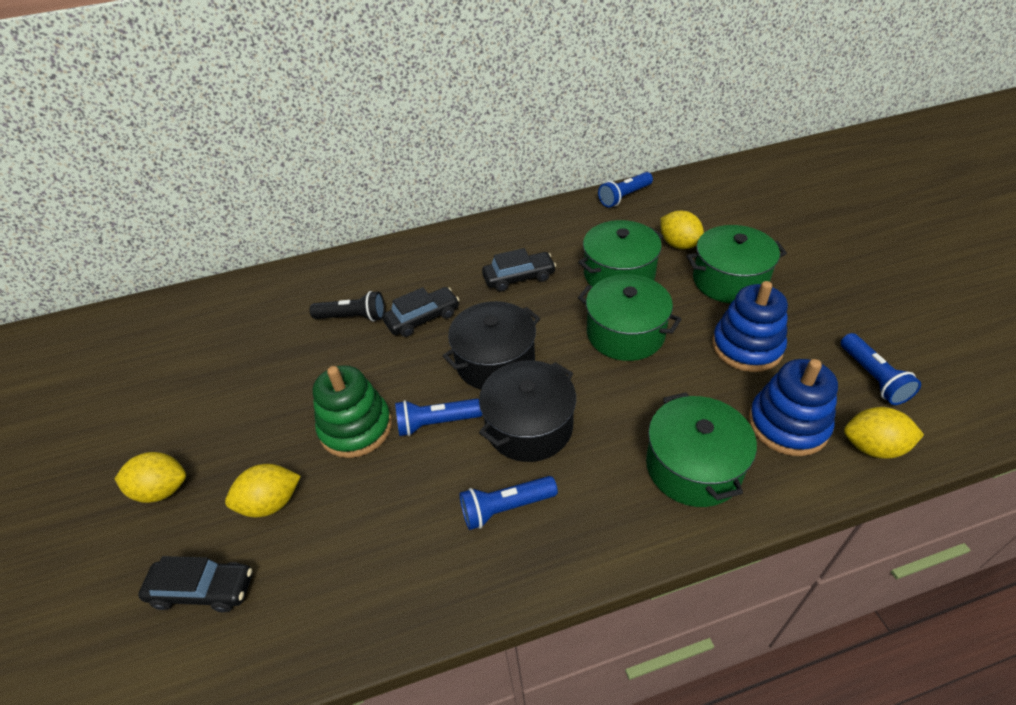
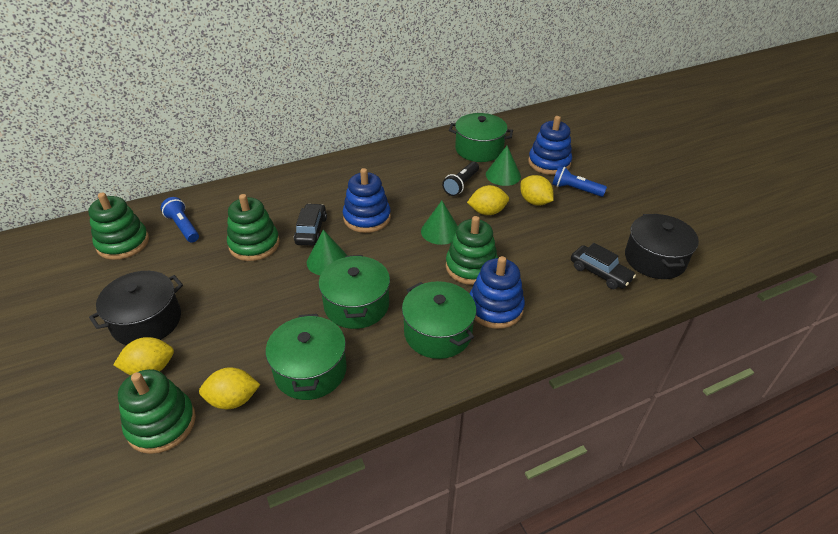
black car: [138,556,252,612] [383,287,459,337] [482,248,556,292] = 3 -> [294,203,327,246] [571,243,636,289] = 2
blue flashlight: [395,399,483,436] [460,476,558,530] [598,172,653,208] [841,333,921,405] = 4 -> [161,197,199,243] [552,166,607,197] = 2
blue stacking toy: [712,281,788,372] [748,359,838,456] = 2 -> [343,168,391,233] [470,256,525,329] [528,116,572,175] = 3
green cone: none = 0 -> [307,230,347,275] [421,201,458,245] [486,146,521,186] = 3
green stacking toy: [313,365,392,458] = 1 -> [88,192,149,260] [118,369,196,454] [227,194,280,261] [446,216,498,285] = 4

